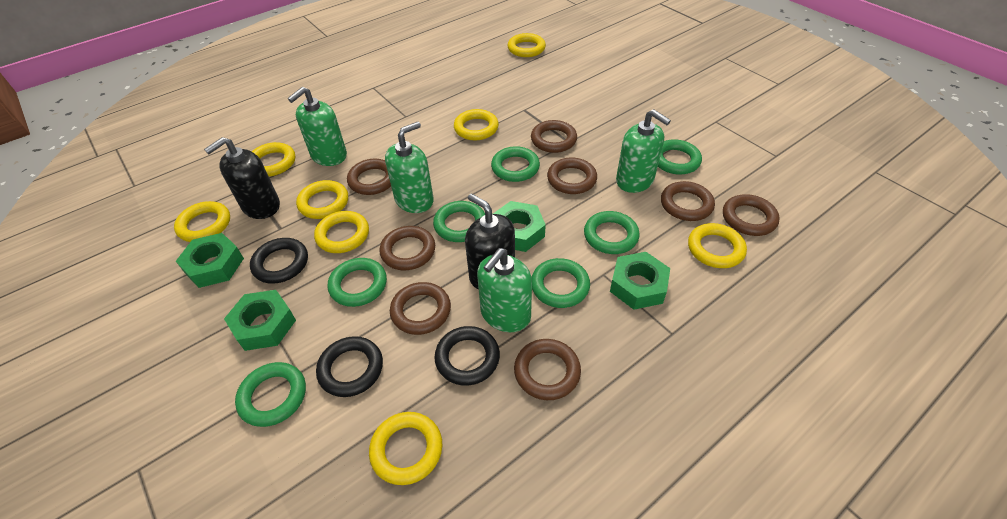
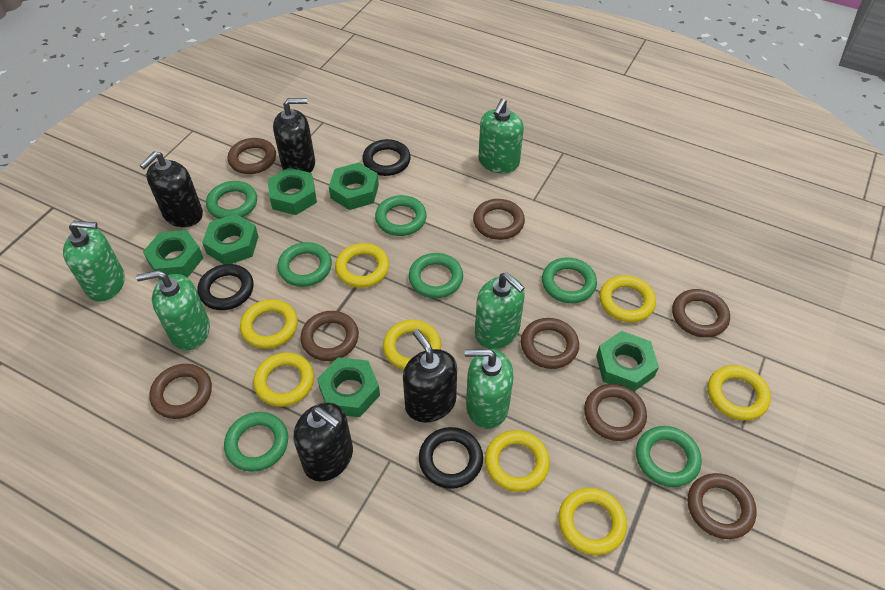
black soap dispenser: [204,137,280,219] [465,194,515,290] = 2 -> [140,151,203,227] [273,98,315,173] [294,402,353,482] [403,329,457,423] = 4
green nut: [176,233,244,288] [224,290,296,351] [493,201,546,252] [610,252,670,310] = 4 -> [143,230,204,280] [202,214,259,264] [268,168,317,215] [317,357,380,417] [329,162,379,210] [596,331,659,391] = 6
green soap dispenser: [288,87,347,166] [385,122,434,213] [477,248,532,332] [616,109,671,193] = 4 -> [63,221,125,302] [136,270,210,350] [465,349,514,429] [475,273,525,349] [479,98,524,173] = 5

